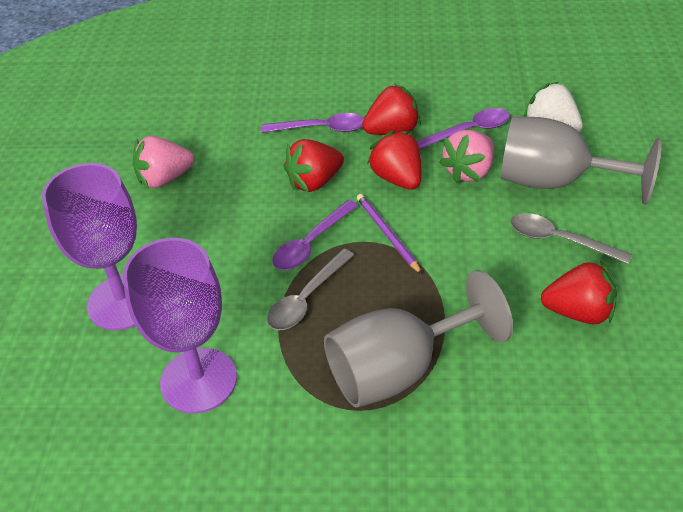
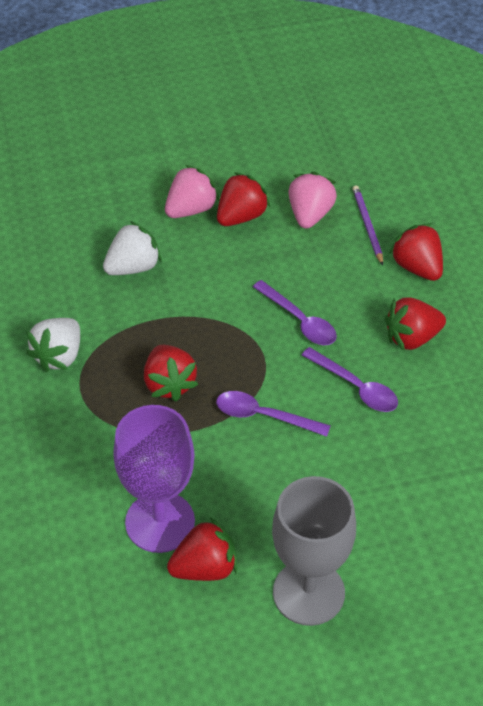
grey goblet: [324,270,513,408] [500,116,662,204] = 2 -> [272,476,356,626] = 1
grey spoon: [267,249,354,330] [511,213,632,264] = 2 -> none = 0
purple goblet: [42,163,137,330] [123,238,237,413] = 2 -> [113,405,195,553] = 1
red strawberry: [283,139,344,192] [362,84,421,135] [367,131,421,190] [541,260,617,324] = 4 -> [144,345,198,402] [167,518,237,581] [217,172,270,226] [385,297,446,351] [389,224,443,281] = 5
white strawberry: [523,82,583,133] = 1 -> [26,318,80,372] [103,221,161,275] = 2

